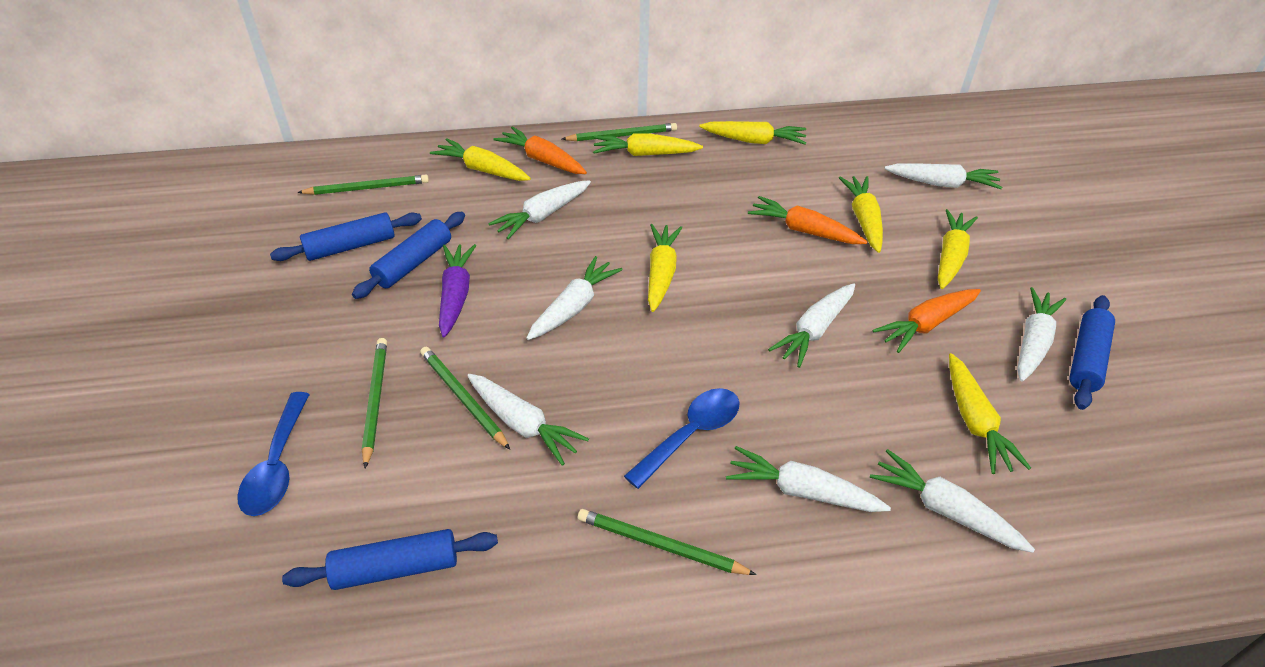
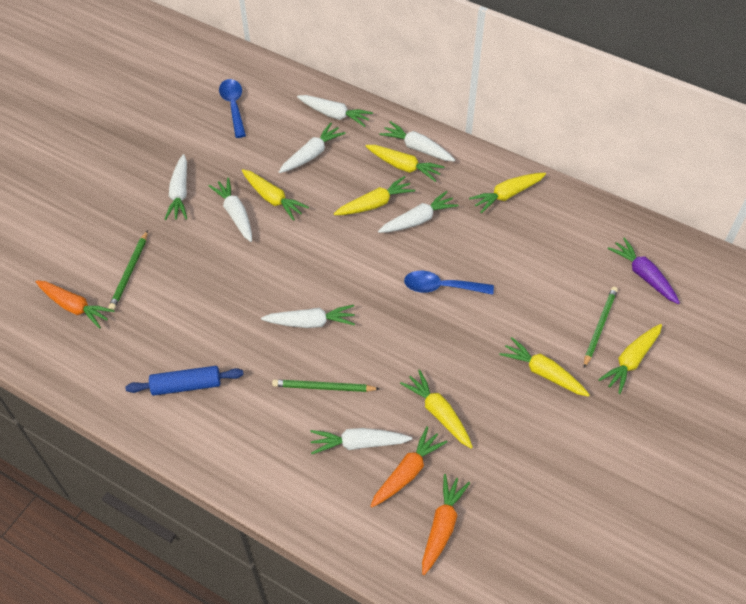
blue rolling pin: [270,212,422,261] [282,529,498,590] [352,212,465,299] [1069,295,1115,410] = 4 -> [125,366,244,396] = 1
green pencil: [297,175,429,195] [362,338,387,468] [420,347,510,450] [562,123,677,141] [578,509,757,575] = 5 -> [109,230,148,310] [272,379,379,392] [584,287,618,368] = 3

